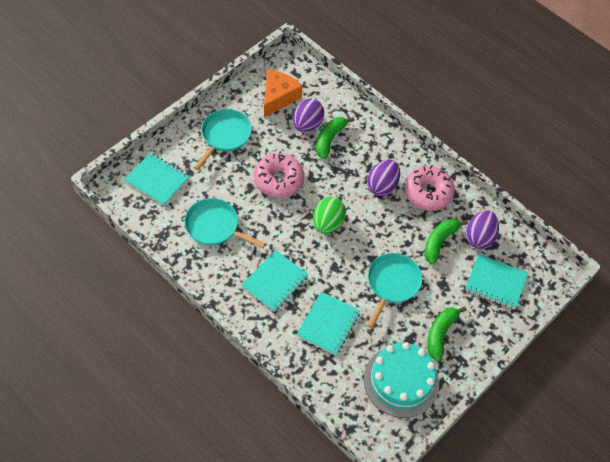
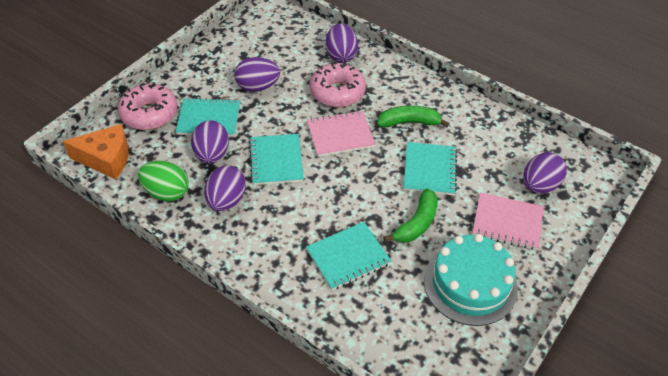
green banana: [316,117,355,159] [424,219,468,264] [427,306,467,362] = 3 -> [377,106,450,127] [383,188,438,243] = 2
pink notebook: none = 0 -> [307,110,376,157] [472,192,544,250] = 2
purple egg: [293,99,324,132] [367,159,400,196] [466,210,499,249] = 3 -> [191,120,229,164] [204,165,246,211] [234,57,280,92] [325,24,358,63] [523,152,567,193] = 5
turquoise pan: [184,198,266,248] [194,109,252,170] [367,253,422,328] = 3 -> none = 0

